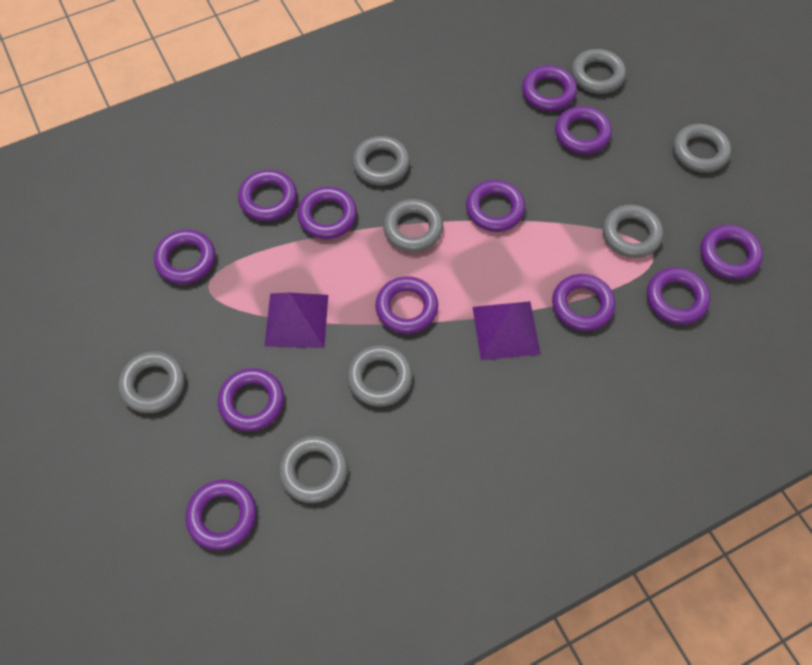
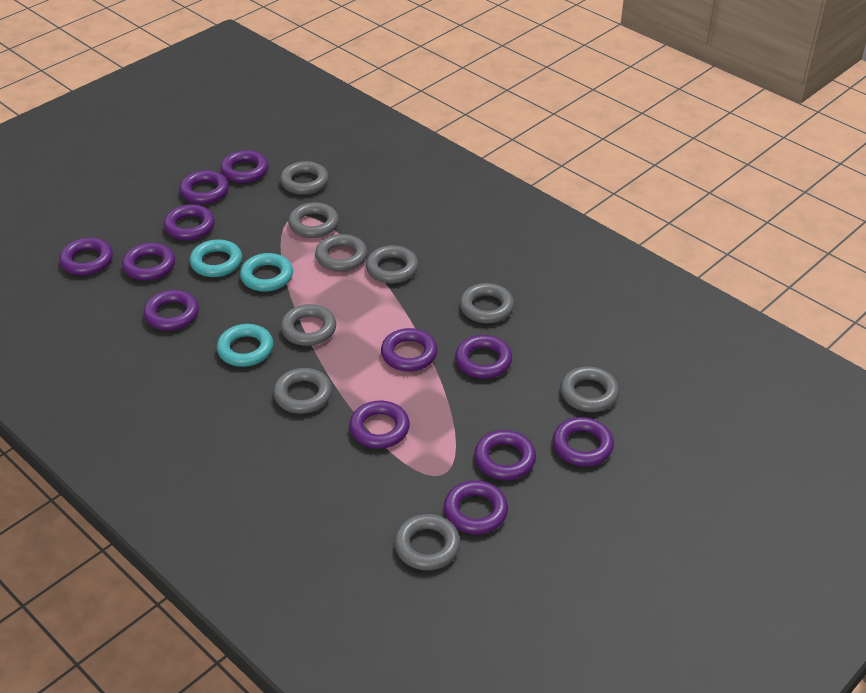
grey ring: [118,351,185,413] [279,436,348,503] [347,345,413,407] [352,136,410,186] [383,199,443,252] [571,49,626,94] [603,204,663,258] [673,124,731,173] = 8 -> [273,368,332,414] [280,161,329,195] [281,304,336,346] [288,202,339,238] [315,234,367,272] [366,245,418,284] [394,514,460,570] [460,283,514,324] [560,366,619,412] = 9
purple pyramid: [265,293,328,348] [472,301,541,360] = 2 -> none = 0
turquoise ring: none = 0 -> [189,239,242,277] [217,324,273,367] [240,253,293,292] = 3

